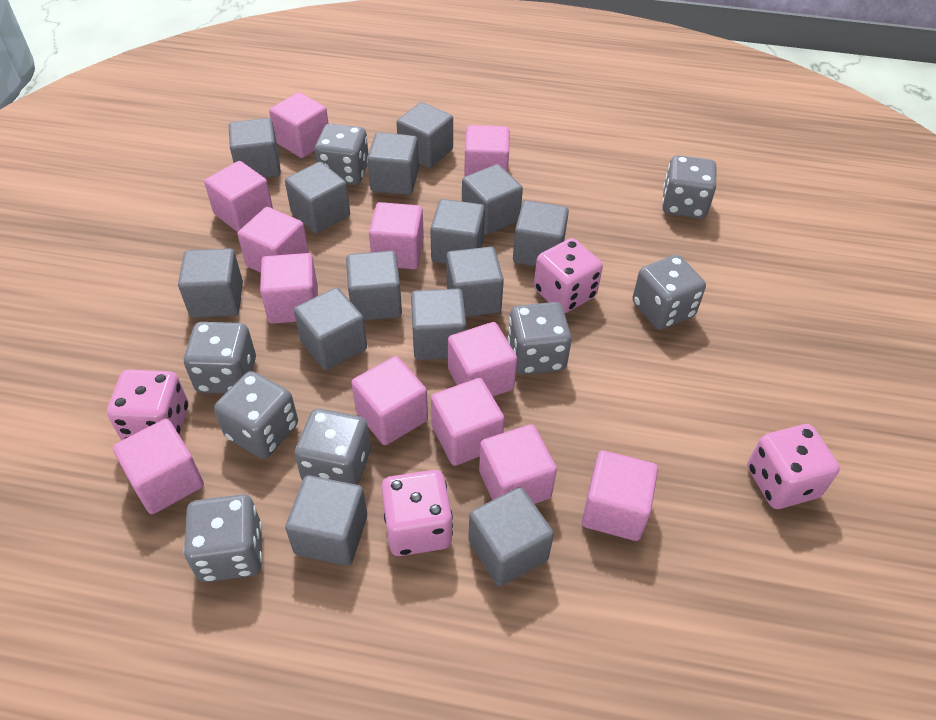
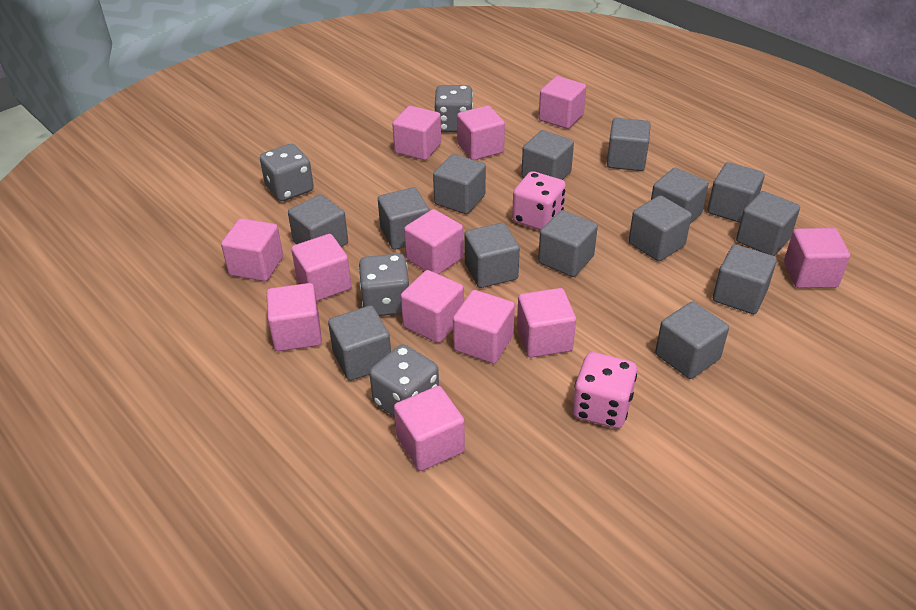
grey dice: [184,322,256,394] [184,494,262,582] [214,371,298,458] [295,409,371,485] [315,124,368,185] [508,302,572,375] [632,255,706,330] [662,155,716,219] = 8 -> [260,144,314,201] [359,254,409,316] [369,344,439,417] [434,85,473,132] = 4
pink dice: [107,370,188,440] [381,470,453,556] [534,238,603,313] [747,424,840,509] = 4 -> [512,171,566,231] [572,352,637,429] = 2

